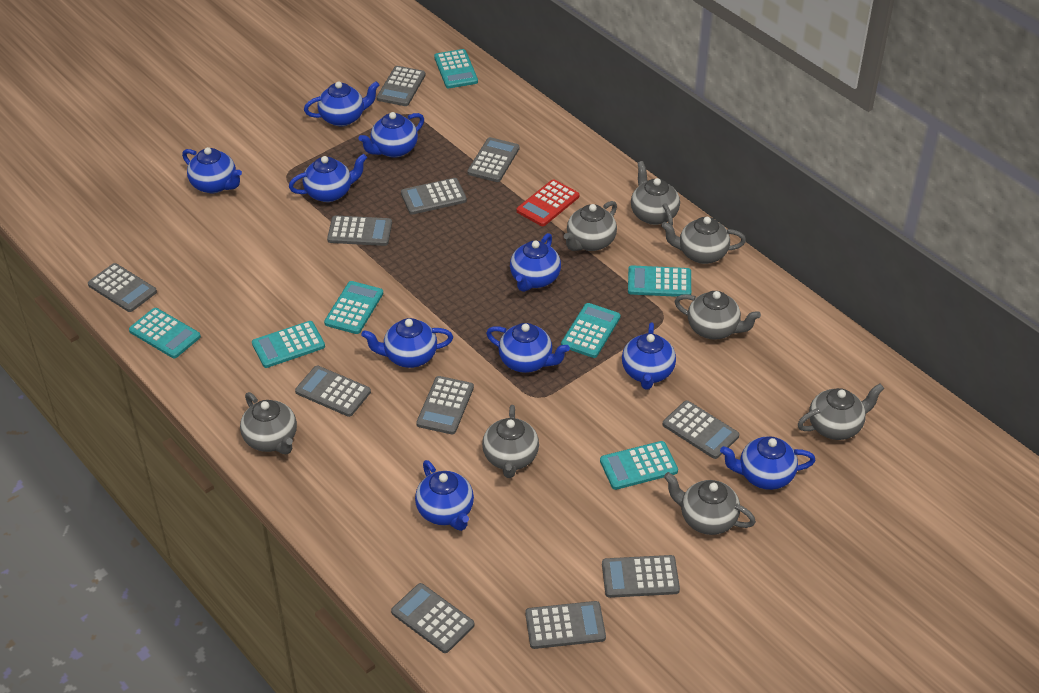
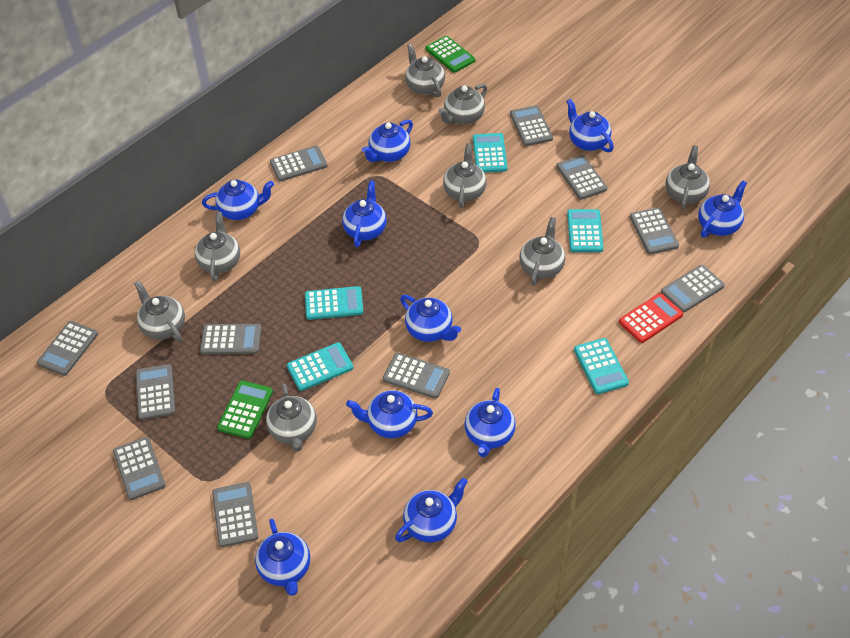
green calculator: none = 0 -> [217,381,273,439] [425,36,475,73] = 2
turquoise calculator: [129,308,201,358] [252,321,325,368] [324,281,383,334] [434,49,478,88] [561,303,621,358] [600,441,678,490] [628,265,691,297] = 7 -> [287,342,353,391] [305,286,363,320] [473,133,507,173] [567,209,604,252] [574,338,629,394] = 5

